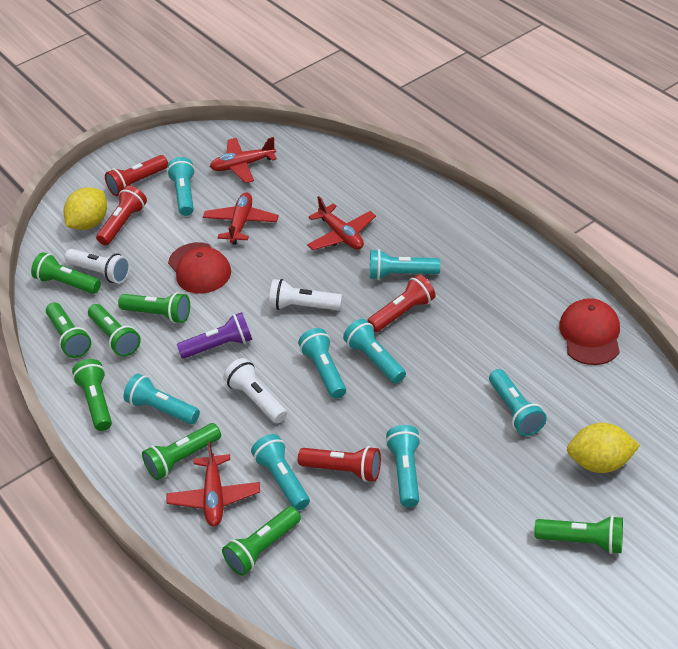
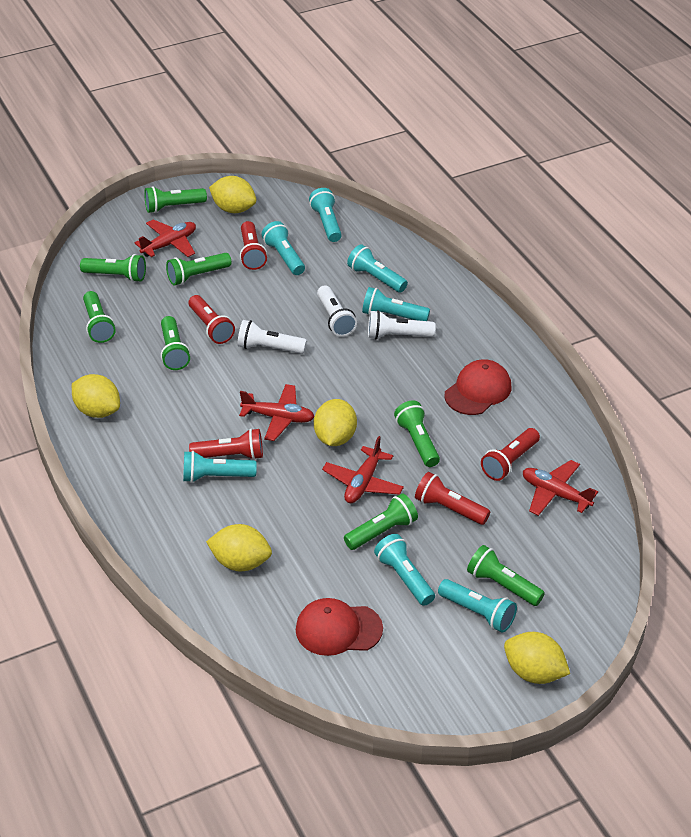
purple flashlight: [177,312,252,359] = 1 -> none = 0
red flashlight: [96,186,147,245] [105,155,168,196] [298,446,381,482] [367,274,436,332] = 4 -> [189,295,235,344] [189,429,263,460] [240,221,267,270] [415,472,490,525] [481,428,540,481] = 5
turquoise flashlight: [124,374,200,424] [167,157,195,216] [251,434,310,511] [298,328,346,399] [343,319,406,384] [370,249,440,280] [386,425,421,507] [489,369,547,436] = 8 -> [183,451,257,483] [261,221,305,275] [309,188,342,242] [347,244,408,293] [362,287,430,321] [374,534,435,606] [438,579,517,633] = 7
yellow lemon: [64,187,107,230] [567,423,640,473] = 2 -> [72,374,120,418] [206,524,272,571] [209,176,257,213] [314,399,357,446] [504,632,570,684] = 5

